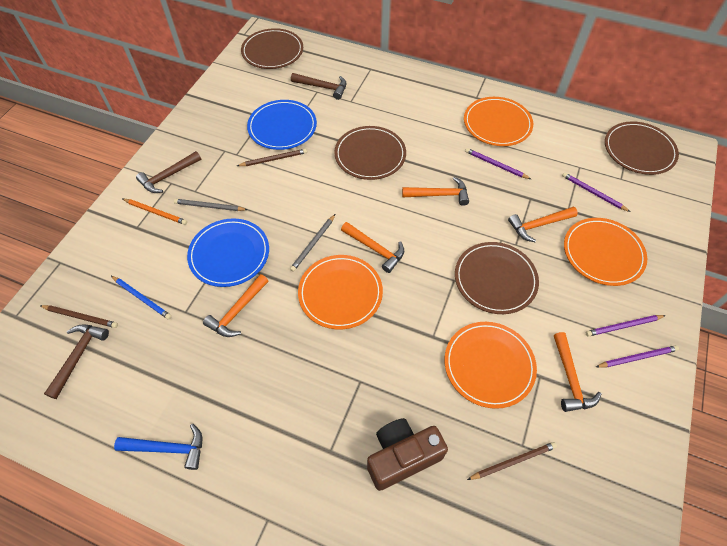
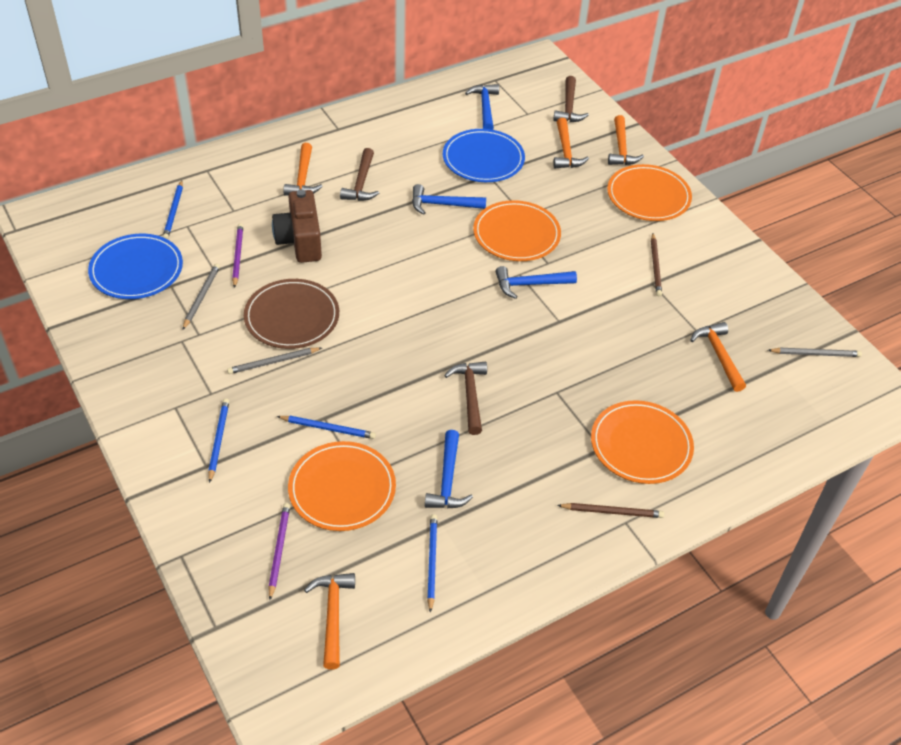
blue hammer: [114,424,202,470] = 1 -> [412,184,486,214] [425,430,473,508] [465,84,499,130] [496,266,577,299] = 4
blue pencil: [111,276,172,320] = 1 -> [163,180,183,239] [208,398,229,483] [277,416,376,439] [427,514,438,613] = 4
brown pencil: [40,305,118,328] [237,149,307,166] [467,442,557,480] = 3 -> [557,503,664,518] [651,233,662,296] = 2
brown plate: [241,28,303,69] [334,126,406,180] [455,242,539,314] [605,121,679,175] = 4 -> [244,279,339,349] = 1
grey pencil: [174,199,248,211] [290,214,335,272] = 2 -> [183,264,220,329] [227,347,322,374] [768,348,862,357] = 3
orange pencil: [123,199,187,225] = 1 -> none = 0
purple pencil: [465,148,531,179] [562,172,630,212] [586,315,666,337] [596,345,679,367] = 4 -> [232,223,243,288] [268,503,290,600] = 2

